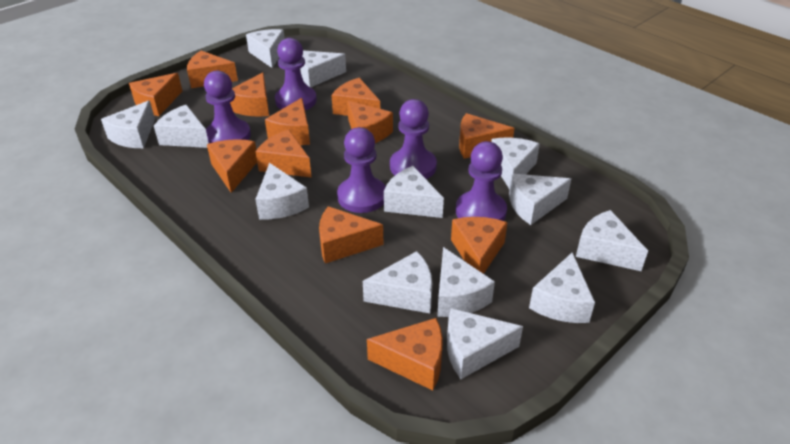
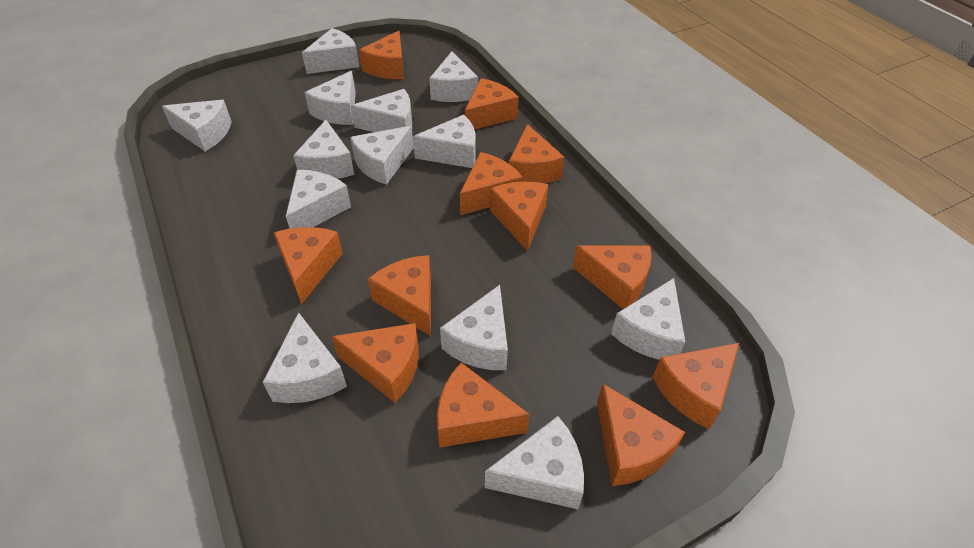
purple pawn: [204,71,251,143] [275,38,317,110] [337,127,386,213] [390,99,437,179] [456,141,507,221] = 5 -> none = 0

